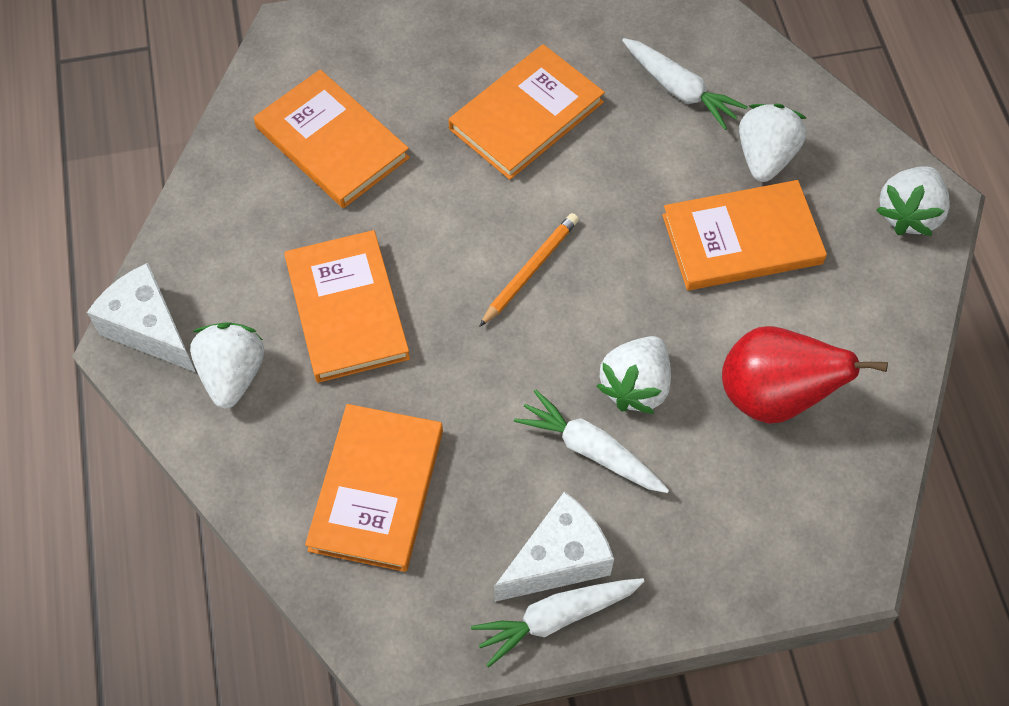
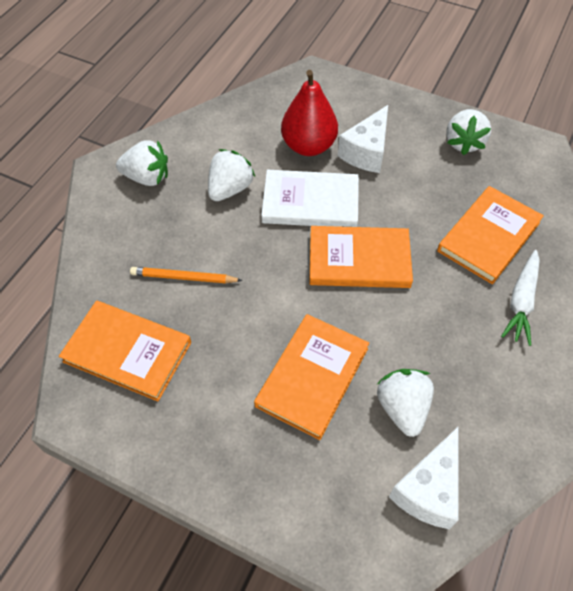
orange book: [254,69,410,208] [284,230,410,383] [305,404,443,572] [448,44,605,180] [662,180,827,290] = 5 -> [59,301,191,401] [254,314,369,440] [309,226,413,288] [437,186,544,284] = 4
white book: none = 0 -> [261,170,359,227] = 1
white carrot: [471,578,645,667] [514,389,669,493] [622,38,747,130] = 3 -> [501,250,540,346] = 1

